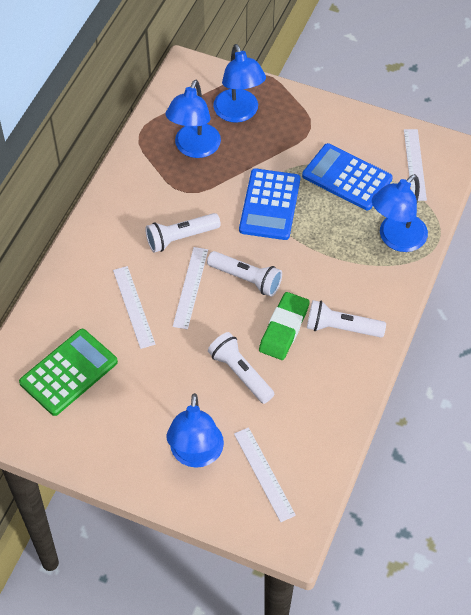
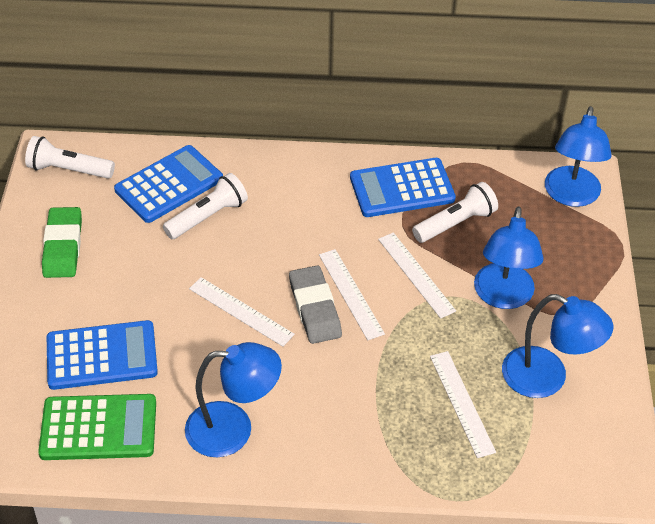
blue calculator: [239,168,300,240] [302,143,393,210] = 2 -> [47,320,158,390] [114,145,223,223] [350,158,456,217] = 3
grey eraser: none = 0 -> [289,265,342,344] = 1
white flashlight: [145,213,221,252] [207,251,282,297] [208,332,274,404] [307,300,386,338] = 4 -> [25,136,115,179] [163,173,248,239] [412,182,498,243] = 3

